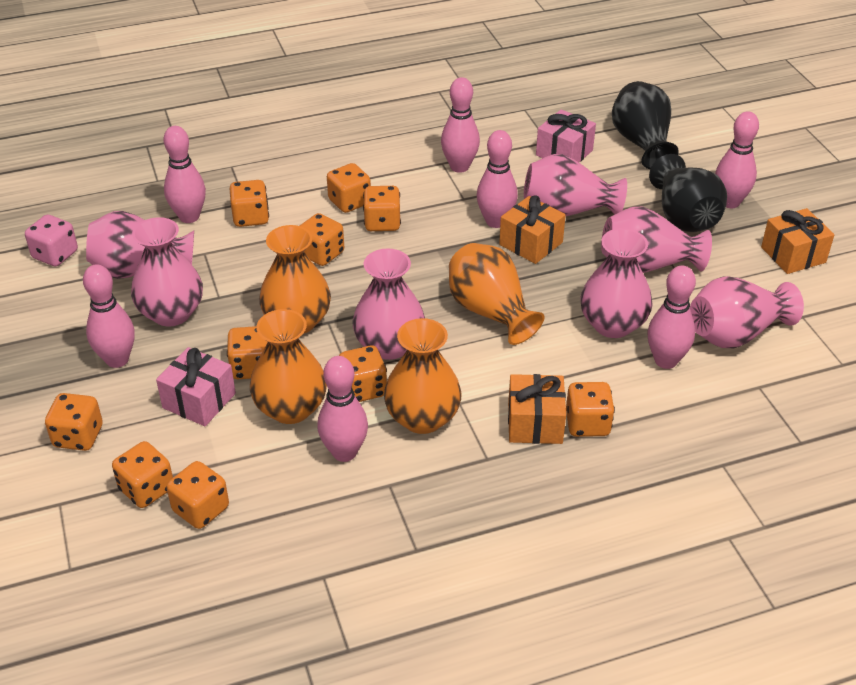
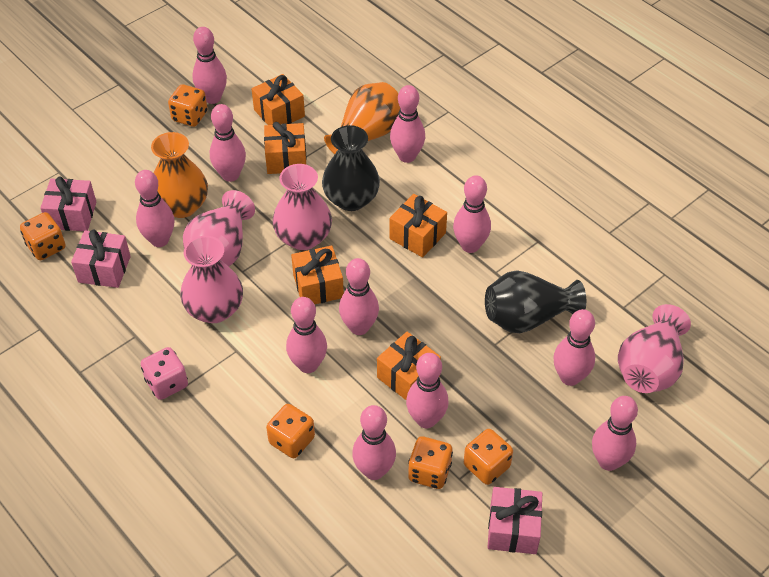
orange dice: [45,393,103,451] [112,441,173,508] [167,461,229,529] [227,326,268,379] [230,180,269,227] [300,213,344,266] [327,163,371,213] [339,345,387,402] [363,186,401,231] [566,382,615,437] = 10 -> [20,212,65,260] [168,84,208,127] [266,404,315,458] [408,436,453,489] [464,429,513,485] = 5
orange gift: [499,195,566,264] [508,374,566,444] [761,208,835,274] = 3 -> [252,74,305,125] [264,122,307,174] [291,245,344,304] [377,332,441,400] [390,194,447,258] = 5
orange vase: [250,309,327,424] [259,225,331,334] [384,318,462,434] [449,243,544,345] = 4 -> [151,132,208,218] [324,82,400,155] = 2
pink bowling pin: [83,265,135,368] [164,126,206,223] [317,356,368,462] [441,77,480,173] [477,130,518,228] [647,265,696,369] [715,111,759,208] = 7 -> [135,170,174,247] [192,27,227,104] [210,104,246,182] [286,297,327,373] [339,258,379,335] [352,405,396,480] [390,85,425,163] [406,353,449,428] [453,175,491,253] [553,309,595,386] [592,396,638,471] = 11
pink gift: [156,347,236,426] [536,109,596,162] = 2 -> [40,176,96,231] [71,230,131,288] [487,487,542,554] = 3
pink vase: [86,211,194,279] [131,217,203,327] [352,248,425,360] [524,154,627,217] [580,228,653,338] [601,207,712,273] [690,276,804,348] = 7 -> [180,236,243,323] [183,190,255,266] [272,164,332,250] [618,304,691,393] = 4

